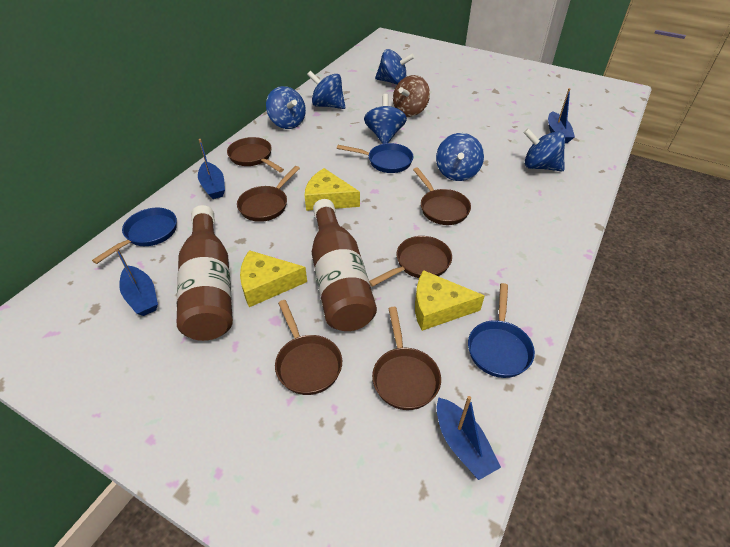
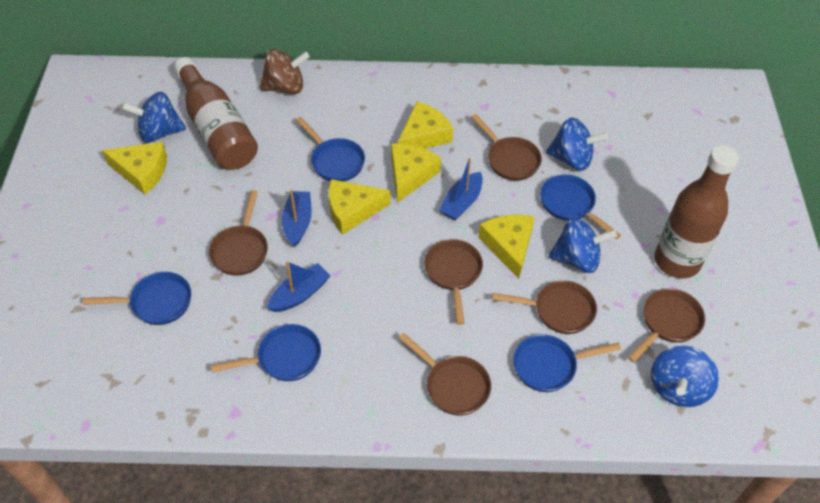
blue boat: [115,247,158,316] [198,139,225,199] [436,396,501,480] [548,88,575,143] = 4 -> [267,261,330,312] [282,190,312,247] [439,158,483,220] = 3
blue pan: [92,208,177,264] [337,143,413,173] [468,283,535,378] = 3 -> [83,272,191,325] [211,324,321,381] [296,117,365,181] [513,334,621,392] [540,174,621,239] = 5
blue spinning top: [266,86,306,129] [307,71,345,109] [364,94,407,144] [375,49,414,85] [436,133,484,181] [524,128,565,171] = 6 -> [121,92,186,143] [546,118,608,171] [548,217,617,273] [651,346,719,407] = 4
yellow cheese: [240,250,307,307] [304,168,360,211] [415,270,485,331] = 3 -> [102,142,167,194] [329,179,391,235] [391,144,441,203] [398,101,453,149] [478,215,535,279] = 5

